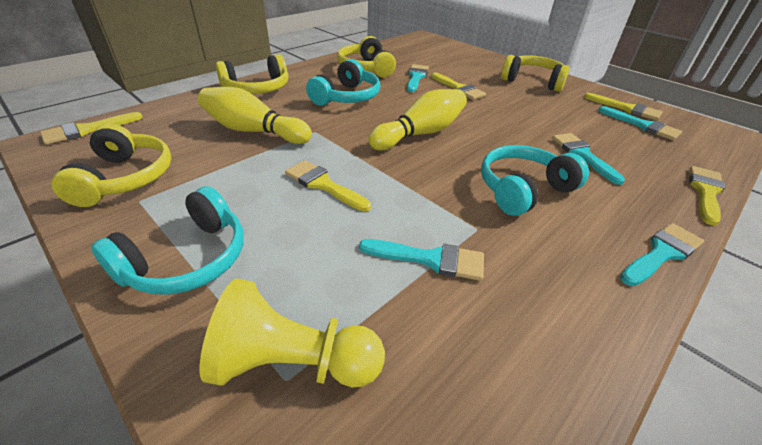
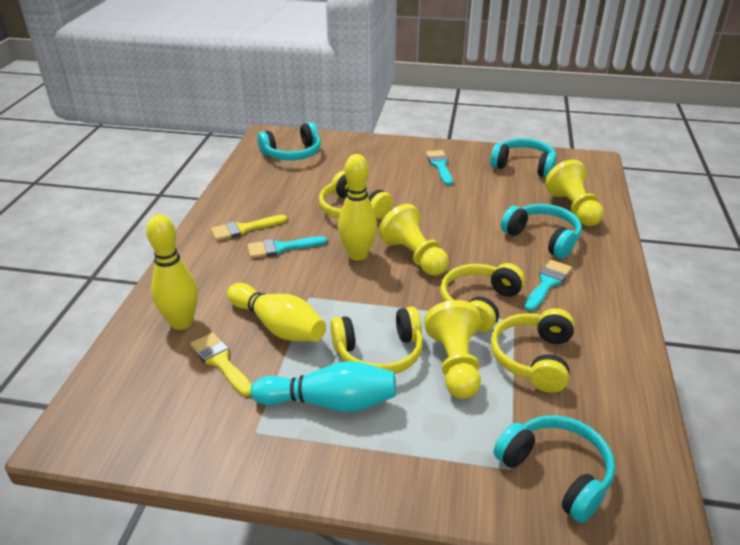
turquoise bowling pin: none = 0 -> [250,361,396,412] = 1
turquoise brush: [359,239,484,281] [407,64,429,92] [552,133,625,185] [598,106,682,140] [620,223,704,286] = 5 -> [247,236,327,258] [426,150,453,186] [524,260,572,311] = 3
turquoise headphones: [91,186,244,295] [306,59,380,106] [481,145,589,216] = 3 -> [257,122,321,161] [490,138,557,178] [494,415,615,523] [501,204,582,259] = 4
yellow bowling pin: [198,87,312,144] [368,89,467,150] = 2 -> [146,214,198,330] [227,283,326,341] [338,154,377,261] = 3
yellow brush: [40,112,143,145] [285,160,371,212] [431,72,486,100] [584,93,663,121] [689,166,725,226] = 5 -> [190,332,252,397] [211,215,287,241] = 2
yellow pawn: [200,279,385,388] = 1 -> [378,204,449,276] [424,300,481,399] [545,160,604,226] = 3

